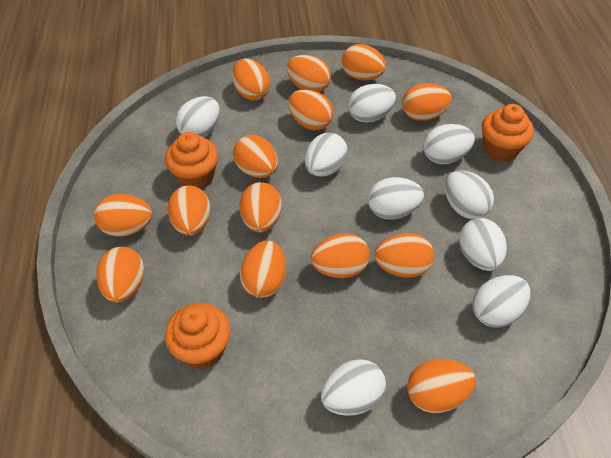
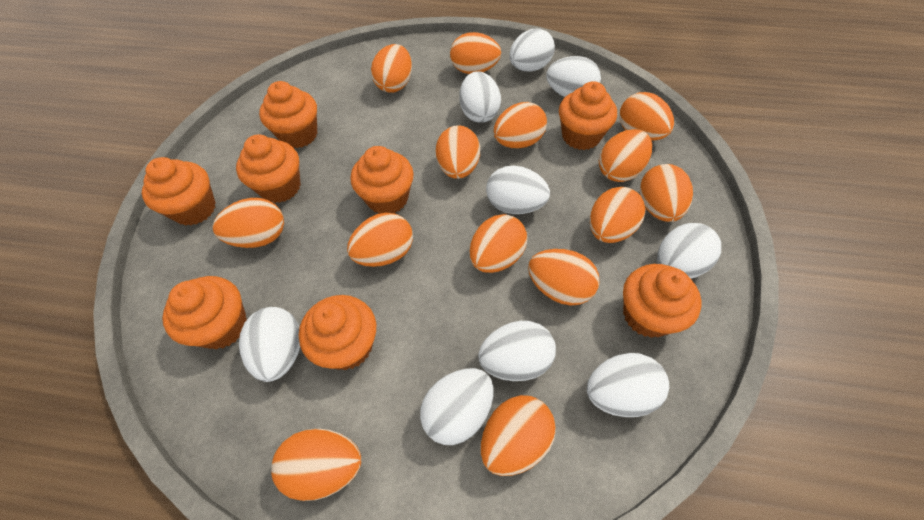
orange cupcake: [165,132,219,189] [165,303,231,369] [482,104,534,162] = 3 -> [142,157,216,226] [162,276,247,349] [236,135,301,203] [259,81,317,148] [299,295,376,370] [350,146,414,214] [559,81,617,150] [623,264,702,338] = 8

